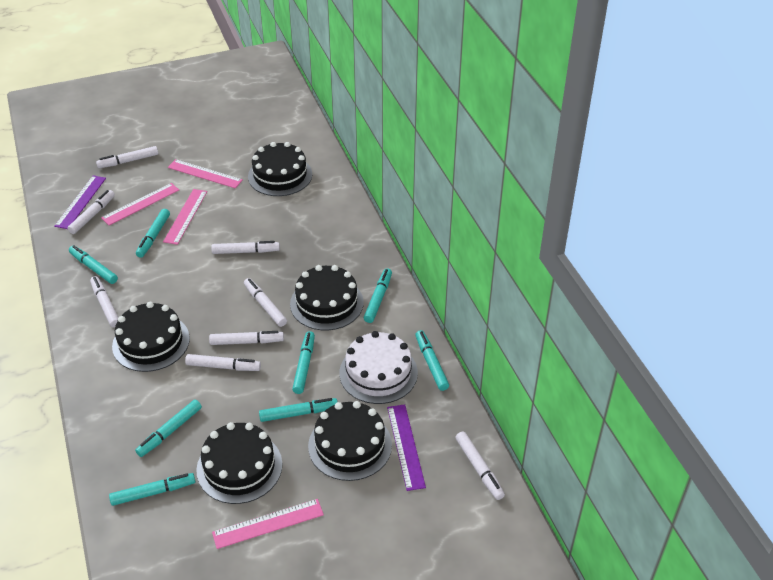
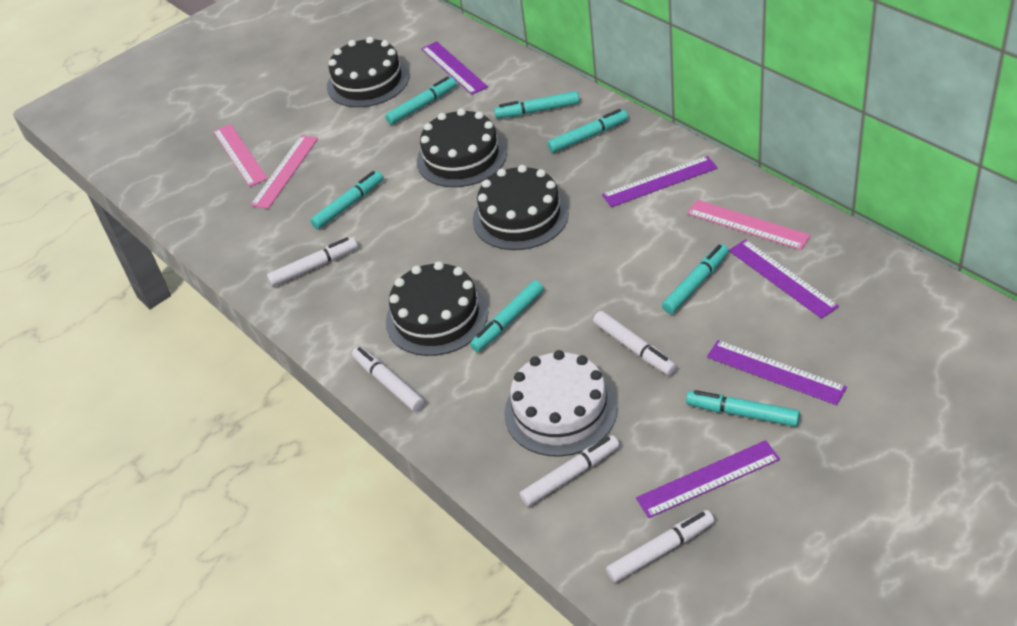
black cake: [112,302,190,372] [196,422,282,504] [248,142,312,196] [290,265,364,330] [308,401,392,481] = 5 -> [327,37,409,107] [386,261,489,356] [417,108,507,187] [473,165,569,250] = 4
pink ruler: [101,183,179,226] [163,189,207,245] [168,159,243,188] [212,499,324,549] = 4 -> [213,124,268,187] [251,135,318,209] [687,200,811,250] = 3
purple ruler: [54,175,106,229] [387,404,426,491] = 2 -> [421,41,488,95] [602,156,718,207] [636,440,780,518] [707,340,847,405] [729,239,839,319] = 5
turquoise marker: [69,245,118,284] [109,473,196,506] [135,400,202,457] [136,209,170,258] [259,398,338,422] [292,331,315,394] [364,269,392,323] [415,330,449,391] = 8 -> [310,171,383,229] [385,76,457,125] [470,280,544,352] [494,91,579,119] [547,109,628,153] [662,244,729,314] [686,390,800,427] = 7
white marker: [67,190,115,234] [90,276,119,328] [96,146,158,168] [185,354,261,371] [209,331,284,345] [211,241,280,254] [244,278,287,327] [455,431,505,500] = 8 -> [267,237,358,286] [352,346,424,412] [520,435,619,506] [593,311,676,375] [606,510,714,583] = 5

